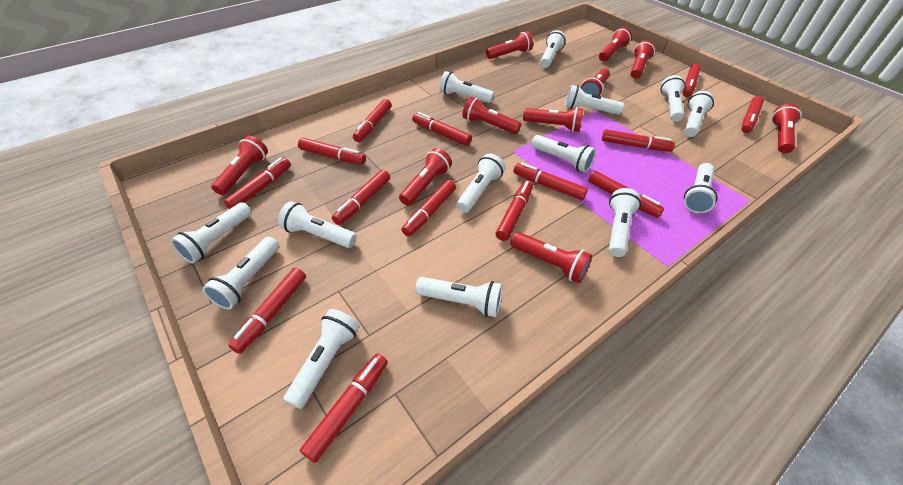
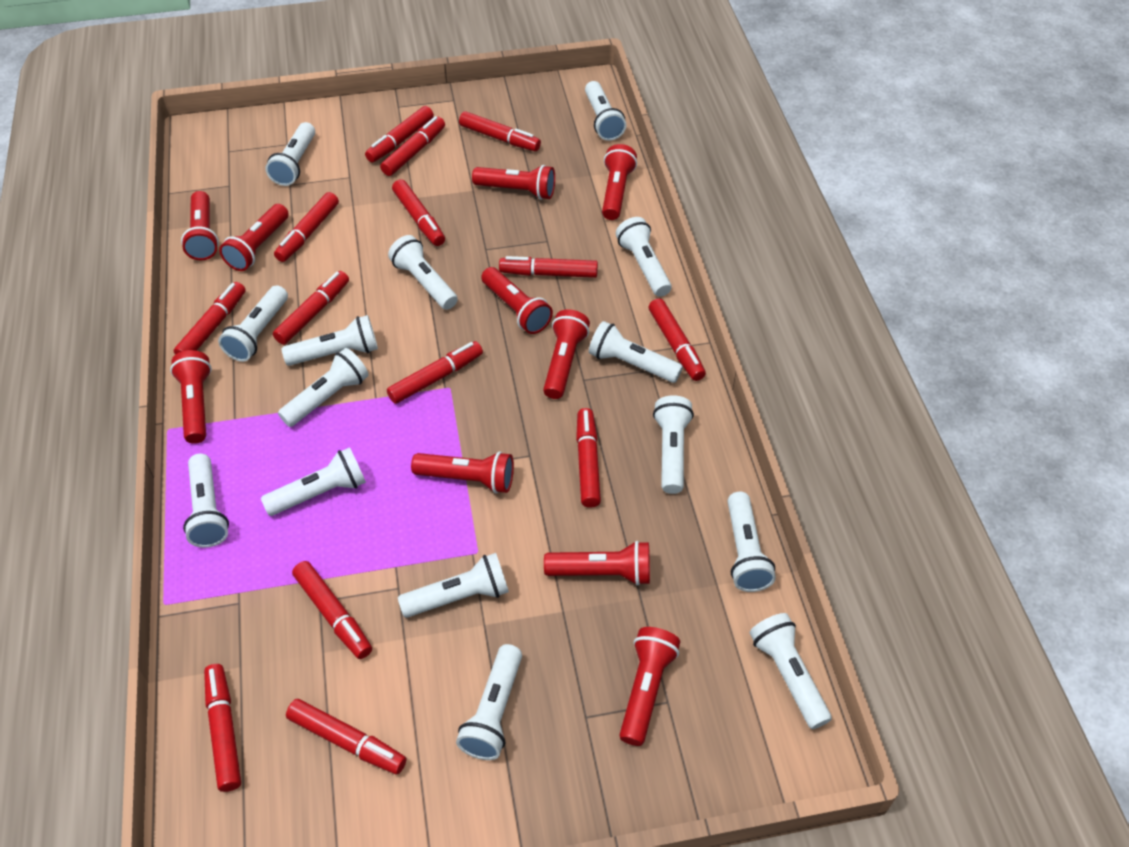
white flashlight: [171,202,252,263] [202,237,279,310] [278,201,357,248] [283,309,360,409] [415,277,502,317] [439,71,494,103] [457,154,505,213] [531,135,596,172] [540,30,566,68] [565,85,624,115] [609,188,641,257] [660,75,685,122] [684,91,714,137] [684,163,718,213] = 14 -> [183,454,229,548] [218,285,288,362] [261,447,366,516] [265,122,315,186] [278,348,369,427] [282,315,378,366] [388,235,458,310] [398,553,509,618] [456,644,522,760] [585,81,626,141] [589,321,683,383] [616,217,672,297] [653,395,694,494] [728,492,776,592] [750,613,832,729] = 15

